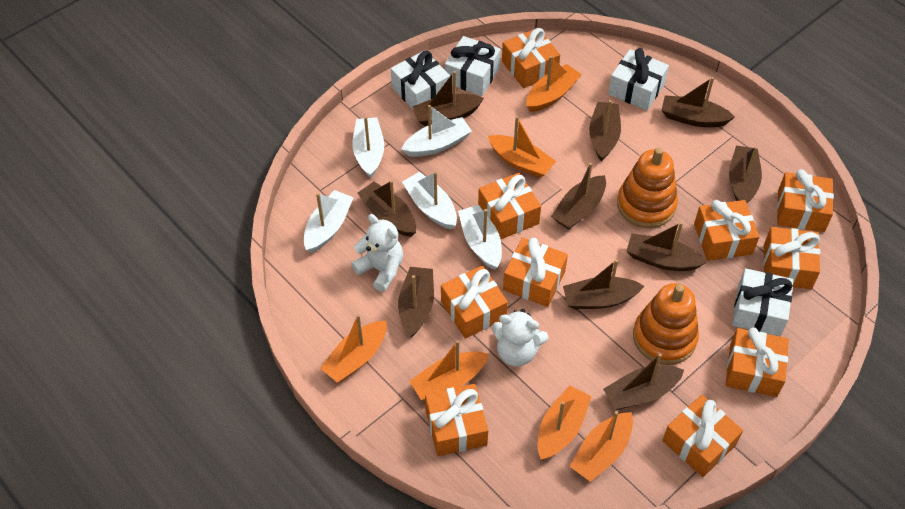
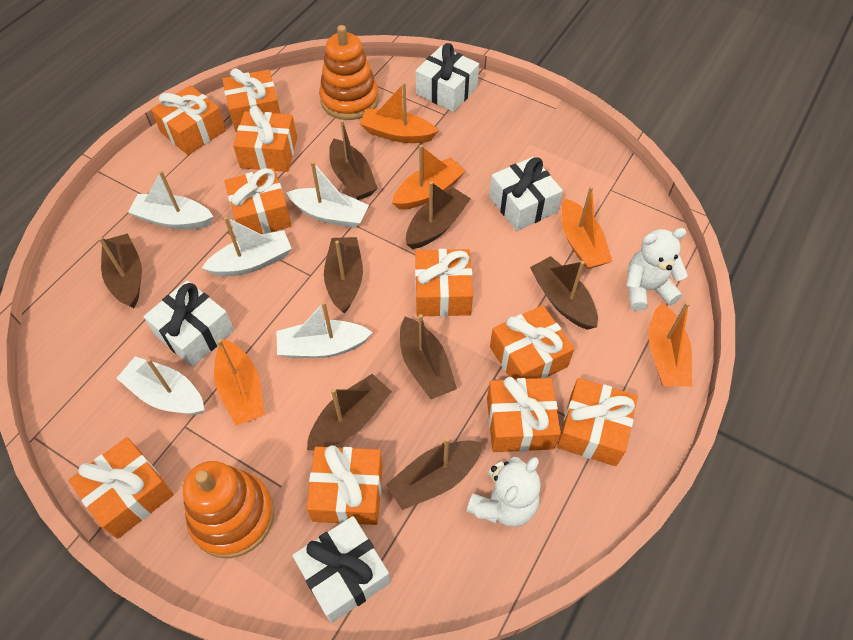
brown boat: [358,180,416,237] [398,267,434,337] [412,71,484,126] [551,163,606,230] [563,259,644,309] [589,100,621,161] [603,353,684,410] [627,222,707,271] [662,77,735,127] [729,146,762,203] = 10 -> [98,233,142,308] [307,374,392,450] [324,237,363,314] [329,120,378,200] [386,437,483,510] [400,314,457,399] [406,181,471,249] [530,256,598,330] = 8
orange boat: [320,314,387,383] [410,340,489,400] [488,116,556,178] [526,56,582,112] [538,385,592,460] [570,411,633,482] = 6 -> [214,339,264,426] [360,82,438,143] [392,145,465,210] [561,186,612,269] [649,302,692,386] = 5

